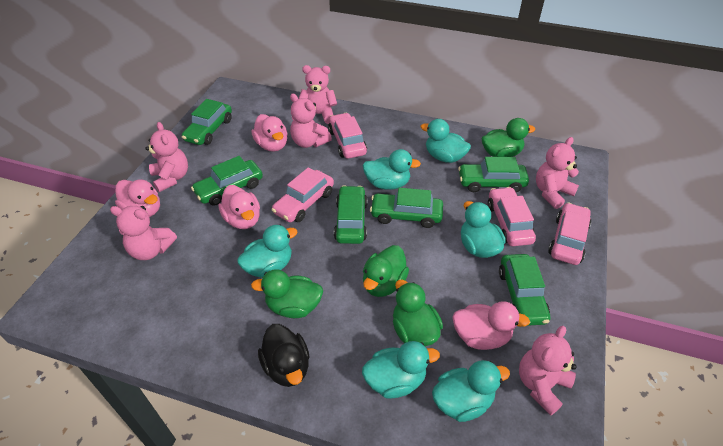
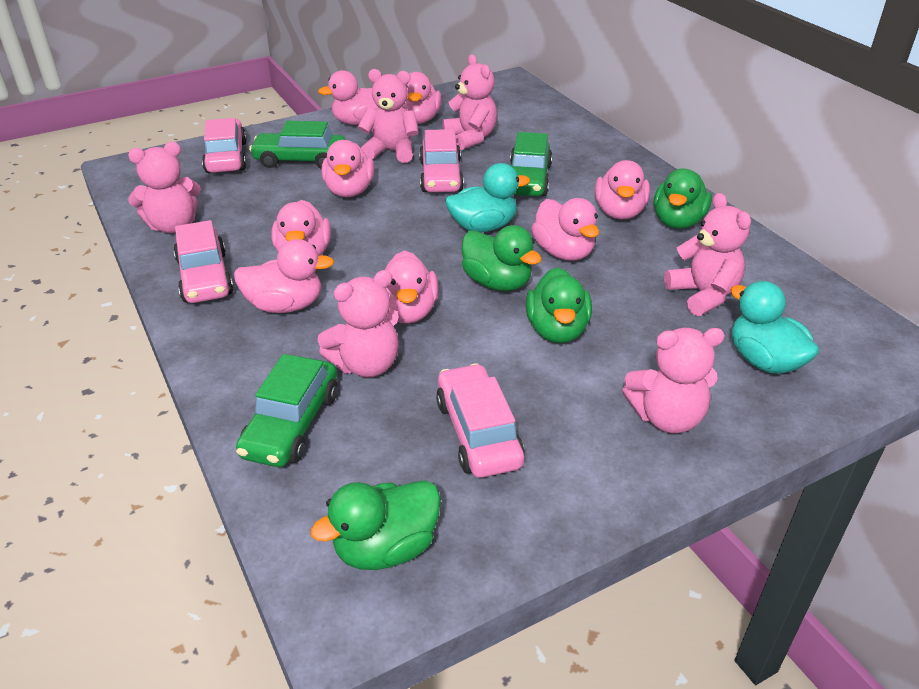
black duck: [258,324,309,387] = 1 -> none = 0
green car: [182,99,232,145] [191,156,263,206] [334,185,367,244] [370,188,443,228] [458,157,529,192] [499,254,550,326] = 6 -> [236,354,338,467] [249,121,346,169] [510,132,552,196] = 3
pink duck: [115,179,160,217] [218,185,260,229] [251,114,288,152] [452,301,530,350] = 4 -> [234,239,334,313] [271,200,331,256] [318,70,378,125] [321,140,374,197] [385,250,438,324] [403,72,441,124] [531,198,599,261] [595,160,650,219] = 8
turquoise duck: [237,225,297,278] [362,341,440,399] [363,149,421,190] [420,119,471,163] [432,360,510,422] [461,201,506,258] = 6 -> [445,163,530,232] [730,281,819,374] = 2

